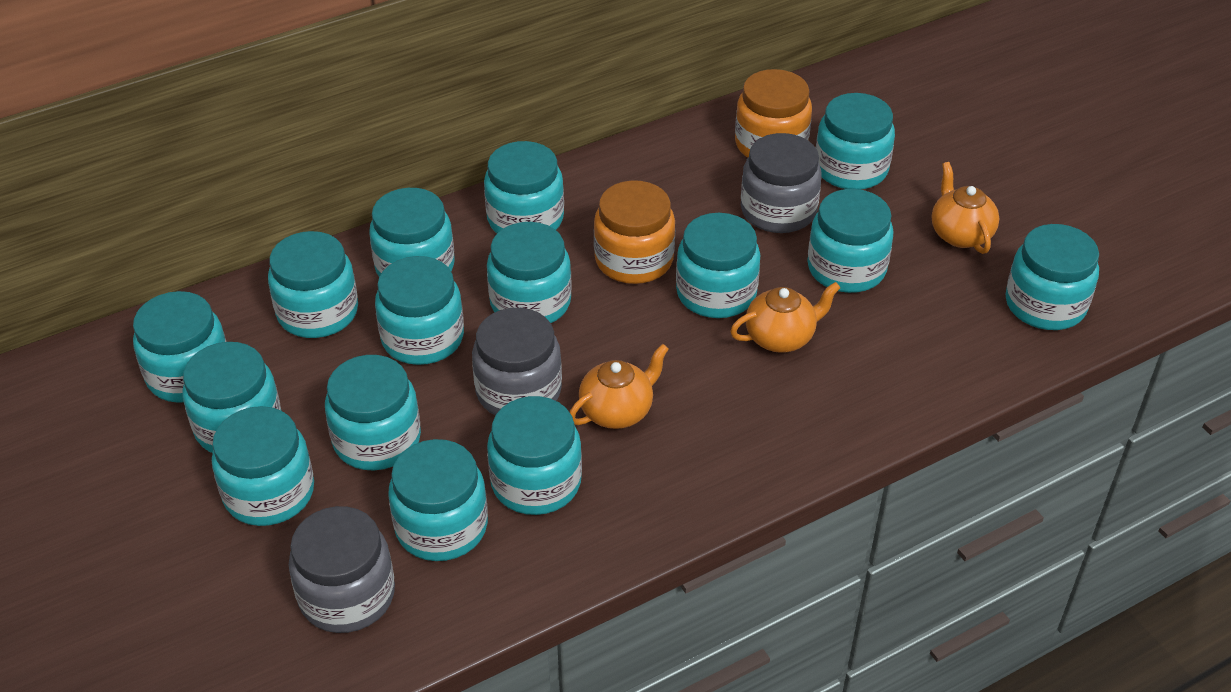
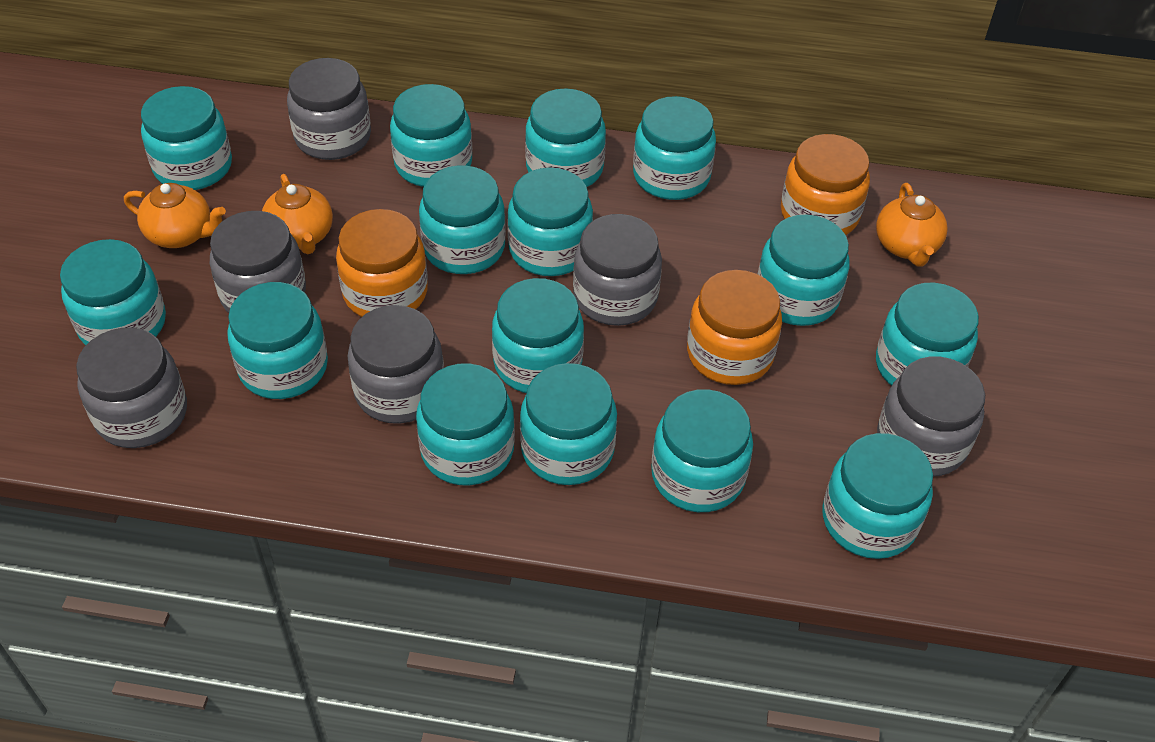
grey jar: [289,506,395,633] [472,308,562,415] [741,133,822,233] = 3 -> [76,328,187,448] [210,211,306,313] [287,58,371,160] [347,305,444,424] [573,214,662,326] [877,356,985,476] = 6
orange jar: [594,180,675,284] [735,69,812,157] = 2 -> [336,209,428,317] [687,270,782,385] [781,134,870,235] = 3

